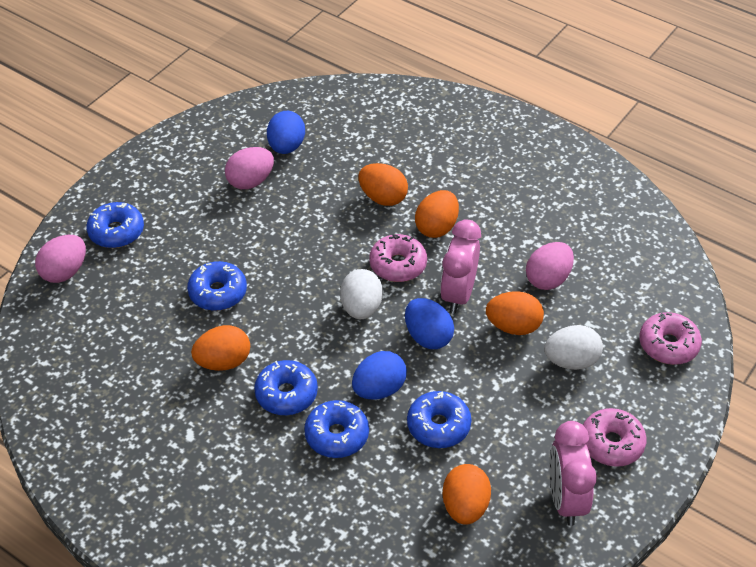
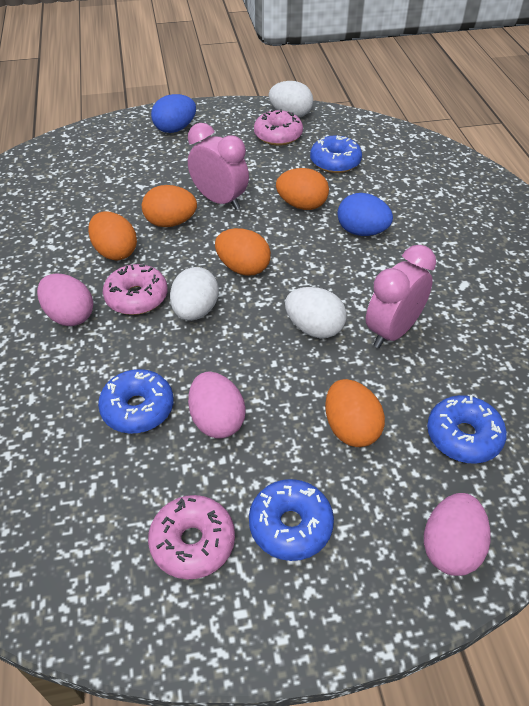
blue donut: [86,202,144,248] [187,261,247,311] [254,360,318,415] [304,400,369,458] [407,391,472,448] = 5 -> [98,369,174,434] [249,479,334,561] [310,136,362,173] [427,395,507,464] = 4
blue egg: [267,111,305,154] [352,351,407,400] [405,298,454,349] = 3 -> [151,94,196,133] [337,193,393,236] = 2
white egg: [340,269,383,319] [544,325,603,370] = 2 -> [170,267,219,321] [269,81,313,118] [285,287,347,338] = 3

